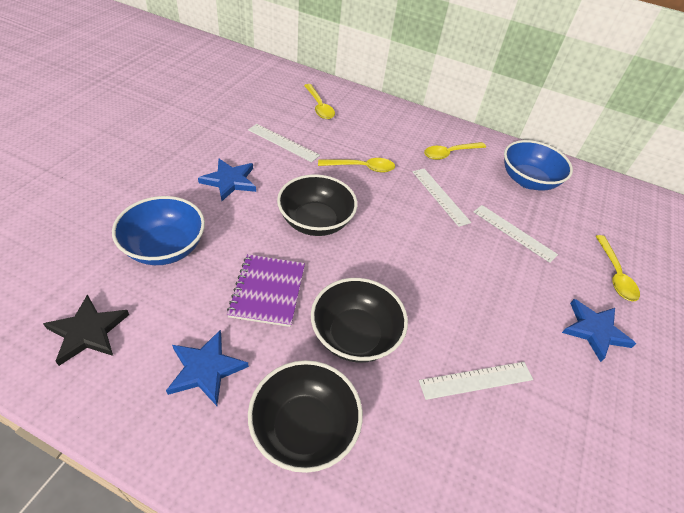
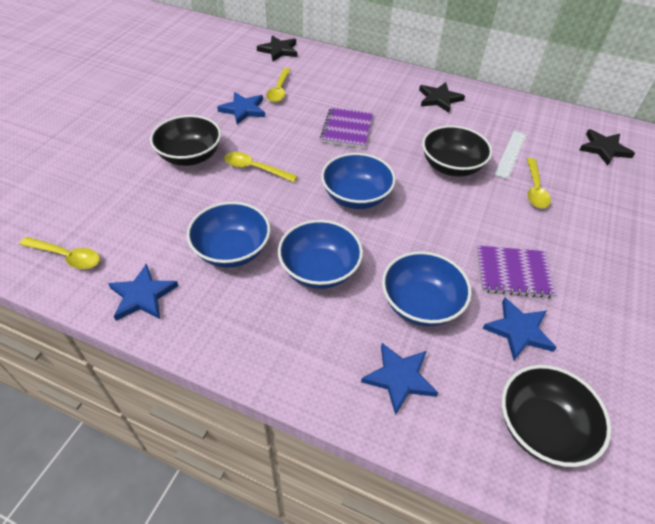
black star: [43,294,129,366] = 1 -> [257,35,298,61] [419,82,465,113] [579,129,635,166] = 3
blue bowl: [112,196,205,265] [504,140,573,190] = 2 -> [187,202,271,268] [278,220,363,289] [321,153,396,209] [382,251,472,326] = 4
blue star: [166,330,249,406] [198,159,256,201] [562,299,636,362] = 3 -> [108,263,178,321] [217,92,265,125] [361,343,438,415] [482,297,557,361] = 4
purple notebook: [227,254,305,327] = 1 -> [320,107,373,148] [477,245,556,298] = 2
white ruler: [248,124,320,162] [412,169,471,227] [419,362,533,400] [474,205,558,263] = 4 -> [494,131,527,179] = 1

